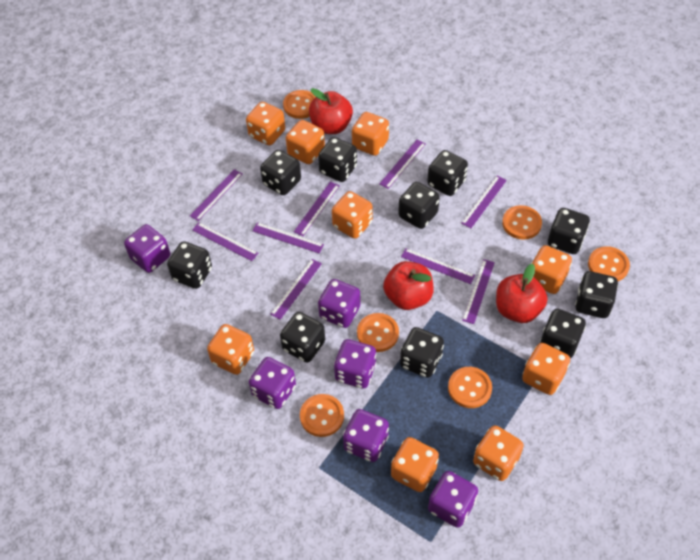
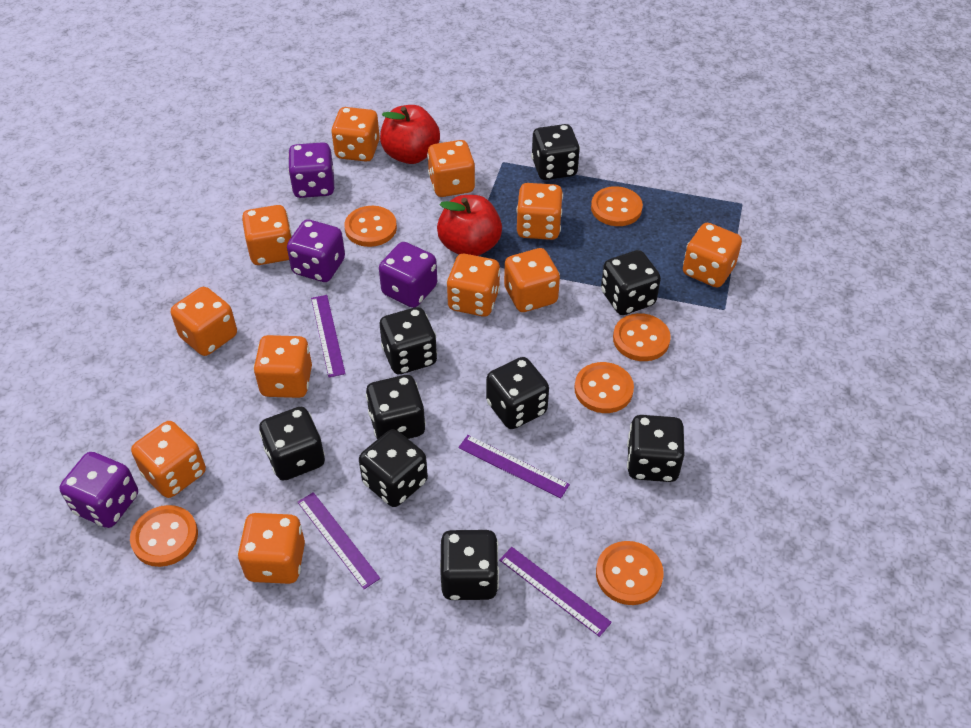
black dice: [167,241,212,289] [260,150,301,195] [280,312,325,363] [318,137,357,182] [398,182,440,229] [400,327,444,378] [427,150,468,196] [540,309,586,358] [548,208,590,254] [575,271,618,318] = 10 -> [259,407,325,481] [359,429,428,507] [366,375,426,439] [380,307,437,374] [440,530,499,600] [486,357,549,429] [531,124,580,180] [601,250,661,315] [627,415,684,482] = 9
orange dice: [207,324,254,375] [246,102,285,145] [286,120,325,164] [332,191,373,239] [352,112,389,156] [391,437,439,492] [473,425,524,481] [522,343,570,395] [531,245,572,294] = 9 -> [131,421,206,498] [171,287,237,356] [237,513,305,584] [242,205,292,265] [253,335,312,398] [331,107,380,162] [427,140,475,197] [446,254,500,317] [504,248,560,312] [516,183,563,240] [683,223,742,287] = 11
purple dice: [124,224,170,273] [249,357,296,409] [318,279,361,328] [334,339,377,388] [343,409,389,462] [428,471,478,528] = 6 -> [59,452,138,528] [287,220,345,282] [288,142,334,198] [379,242,437,308] = 4
purple ruler: [190,169,243,221] [192,222,258,261] [252,222,324,253] [270,259,322,320] [294,182,340,236] [379,140,426,189] [401,248,475,284] [461,176,507,228] [462,259,495,324] = 9 -> [298,492,380,589] [311,295,346,377] [458,435,570,498] [499,547,612,637] = 4
red apple: [309,88,353,134] [383,261,434,310] [496,264,547,323] = 3 -> [380,105,440,164] [437,195,502,256] = 2

